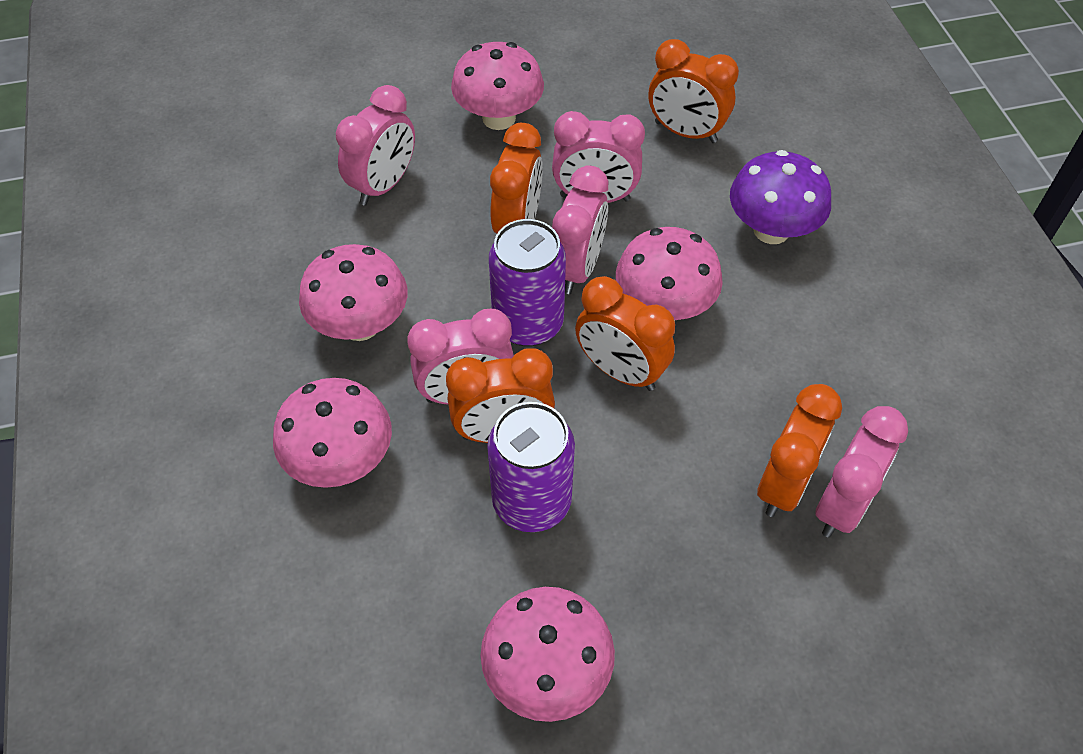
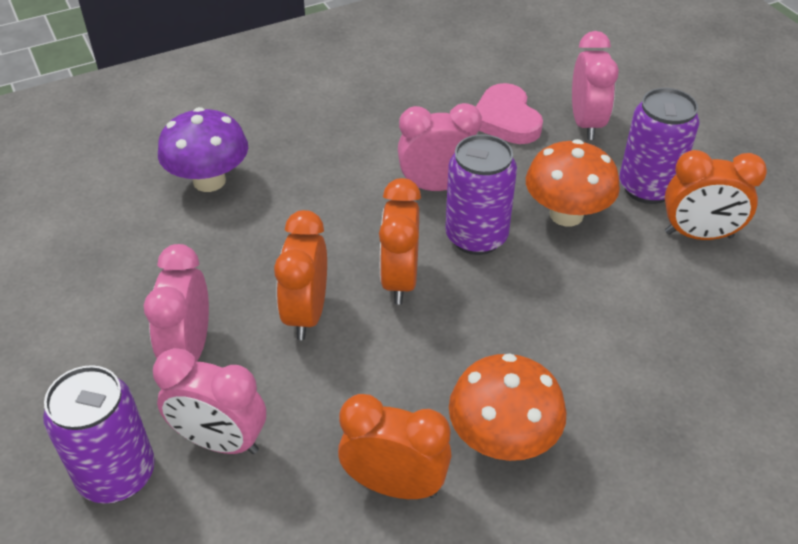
orange clock: [446,349,555,443] [490,123,543,234] [575,276,675,391] [649,39,739,143] [757,384,842,517] = 5 -> [274,210,327,340] [338,394,452,499] [379,178,421,305] [665,150,767,240] = 4
orange mushroom: none = 0 -> [449,353,566,461] [526,139,620,226] = 2
pink clock: [336,85,415,206] [408,309,514,404] [552,111,645,203] [552,165,608,294] [815,406,908,538] = 5 -> [144,244,209,362] [153,348,266,454] [398,103,482,191] [572,31,619,140] = 4
pink heart: none = 0 -> [476,83,543,144] = 1
pink mushroom: [273,378,392,488] [299,244,407,341] [451,42,544,130] [481,587,615,722] [616,227,723,321] = 5 -> none = 0
purple can: [487,402,575,532] [489,219,566,346] = 2 -> [43,365,155,504] [445,134,517,255] [619,88,699,204] = 3

